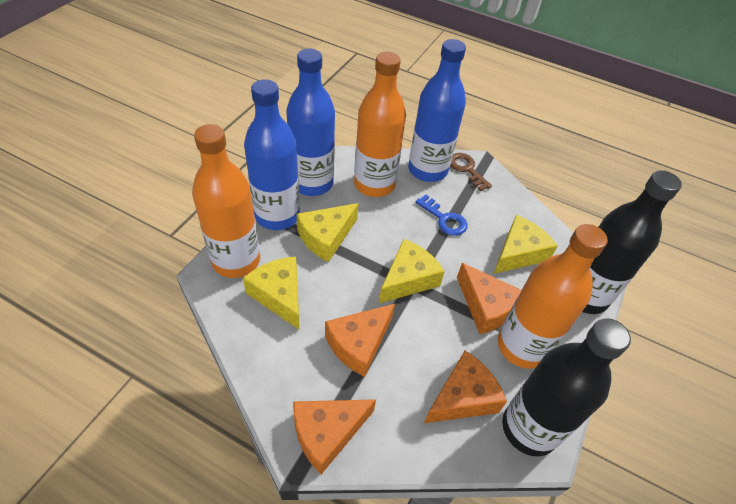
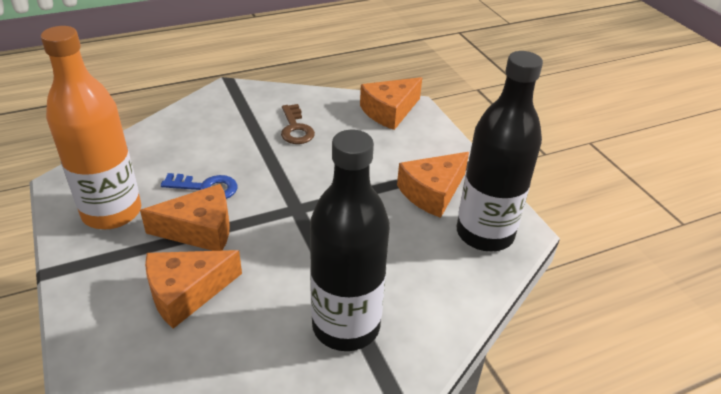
blue bottle: [244,79,300,230] [286,49,335,196] [408,39,466,182] = 3 -> none = 0
orange bottle: [192,124,260,278] [354,51,406,197] [498,224,608,369] = 3 -> [41,26,141,229] = 1
yellow cheese: [243,257,300,330] [296,203,359,262] [379,239,445,303] [494,215,558,274] = 4 -> none = 0

